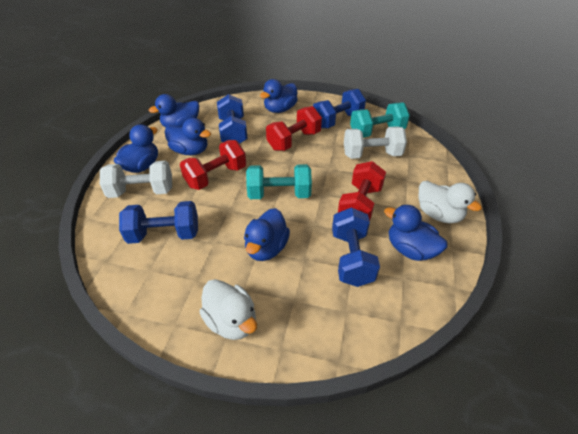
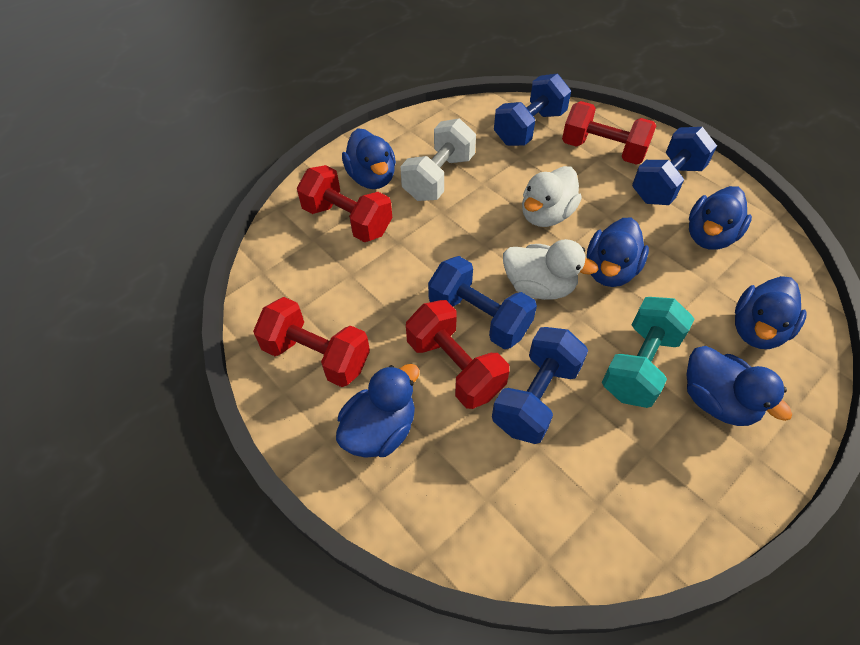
red dumbbell: [180,140,246,190] [266,106,322,151] [338,161,386,221] = 3 -> [253,297,370,387] [297,165,392,242] [406,300,509,409] [562,101,656,165] = 4
turquoise dumbbell: [246,164,312,199] [350,103,410,138] = 2 -> [602,297,694,408] = 1
white dumbbell: [100,161,172,198] [344,126,407,159] = 2 -> [400,118,476,201] = 1

